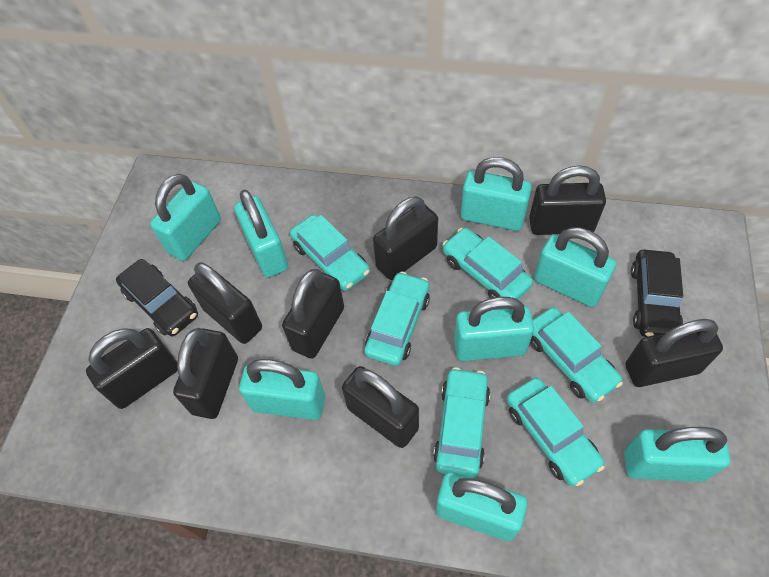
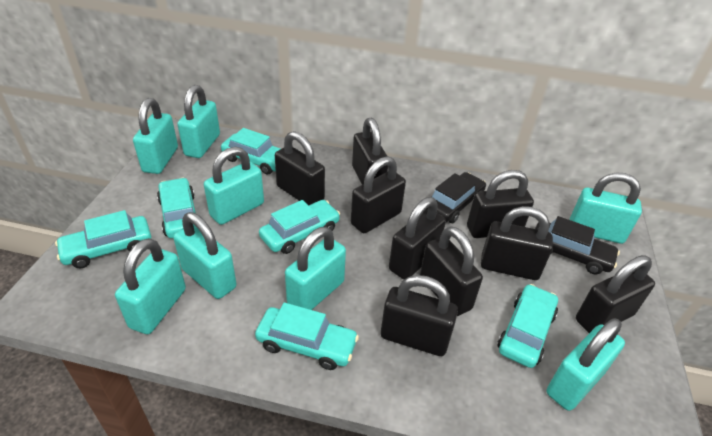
black padlock: [86,328,178,409] [173,328,238,419] [188,262,262,344] [282,269,344,359] [342,366,419,448] [373,196,438,280] [529,165,606,235] [625,319,723,387] = 8 -> [275,131,325,206] [351,156,406,233] [352,118,388,185] [381,275,458,356] [389,197,446,279] [420,226,483,316] [467,170,534,238] [481,206,553,280] [576,255,655,333] = 9

